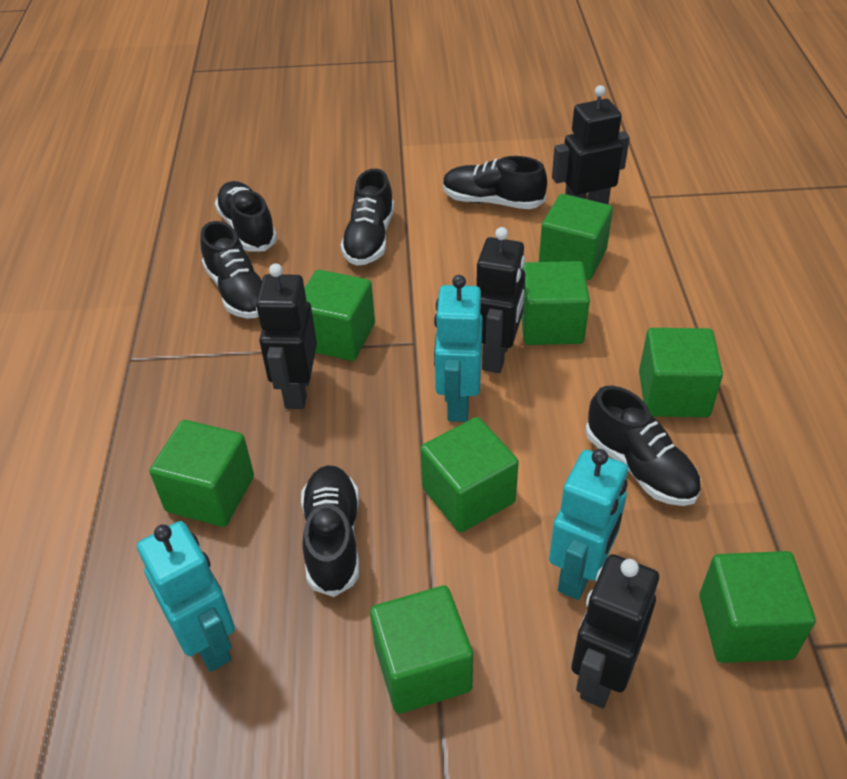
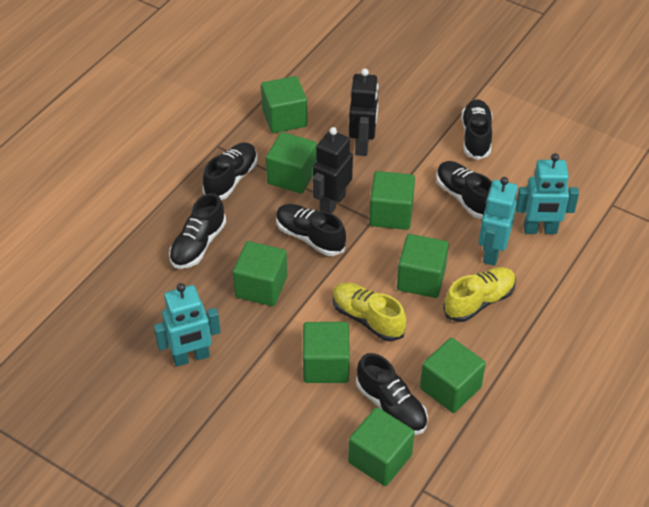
black robot: [256,264,317,409] [476,227,525,373] [552,85,630,204] [571,554,659,708] = 4 -> [313,127,353,214] [349,68,379,156] = 2
yellow shoe: none = 0 -> [333,282,406,342] [443,267,516,322] = 2

